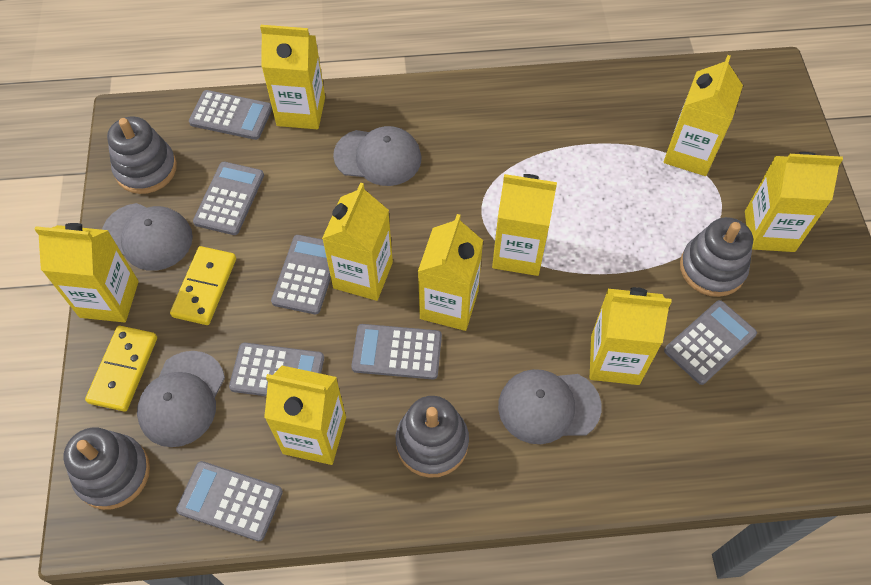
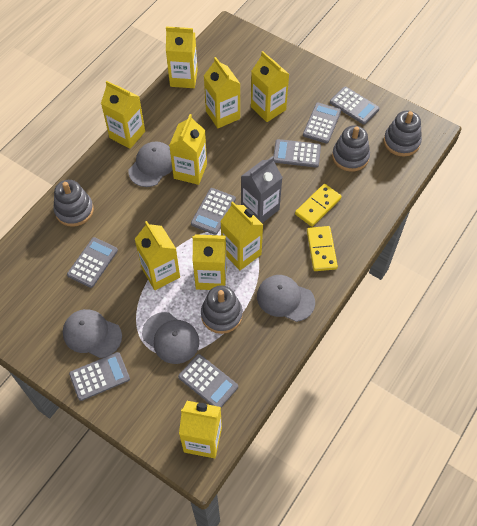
grey carton: none = 0 -> [241,156,283,223] = 1

